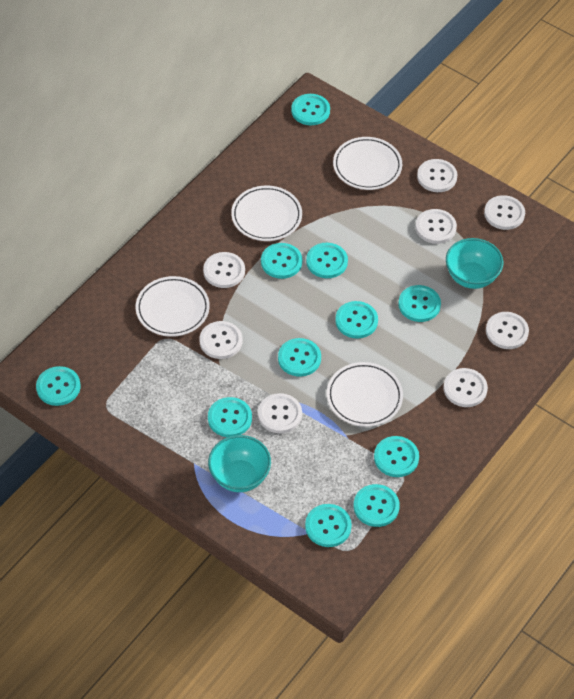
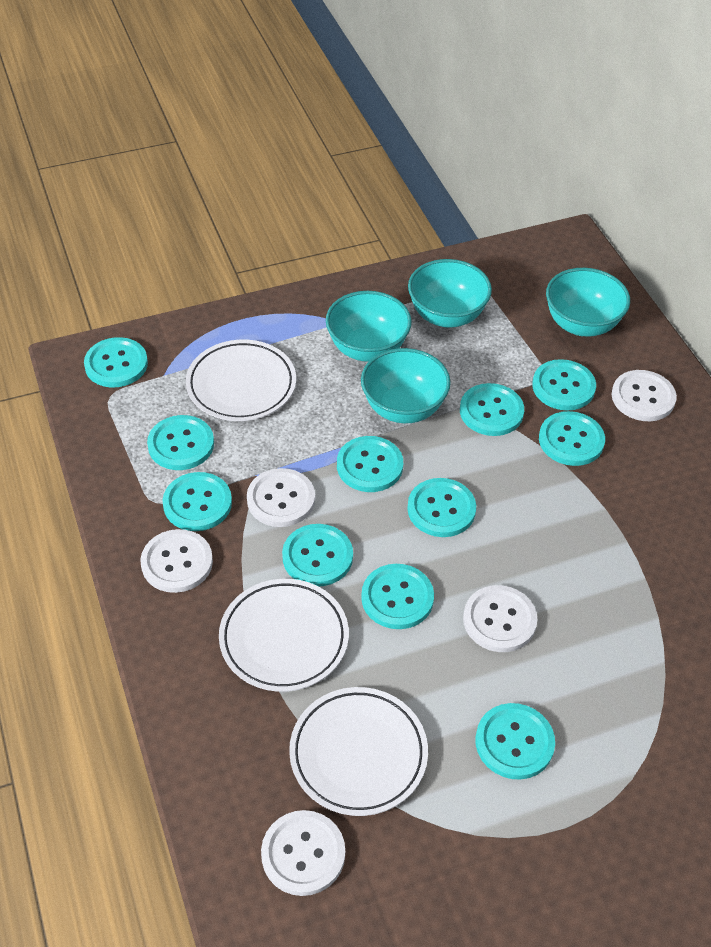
turquoise bowl: [208,435,271,492] [446,238,503,289] = 2 -> [326,291,412,362] [361,348,451,423] [408,259,492,327] [546,268,630,337] = 4
white button: [200,321,242,359] [203,252,245,288] [258,393,302,433] [416,209,457,244] [417,159,457,192] [444,368,488,407] [484,195,525,230] [486,312,529,349] = 8 -> [140,529,213,593] [247,468,315,527] [261,810,345,896] [463,585,538,652] [611,370,677,421] = 5
white plate: [136,276,210,337] [231,186,302,241] [327,362,403,427] [333,137,402,190] = 4 -> [186,340,296,421] [219,579,349,692] [289,687,428,816] = 3

